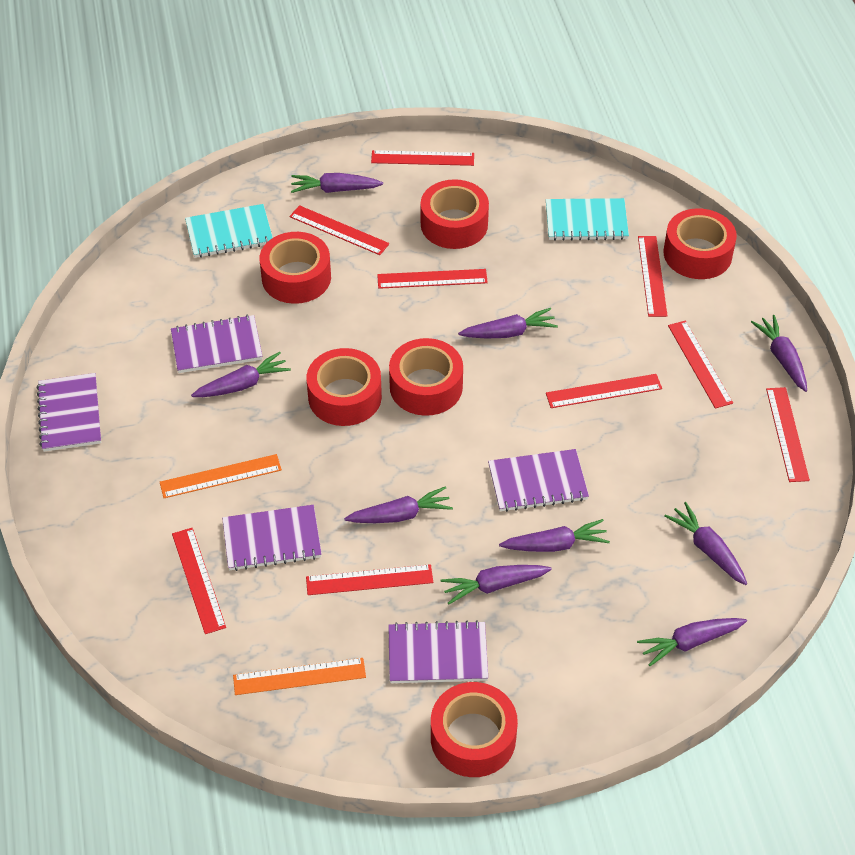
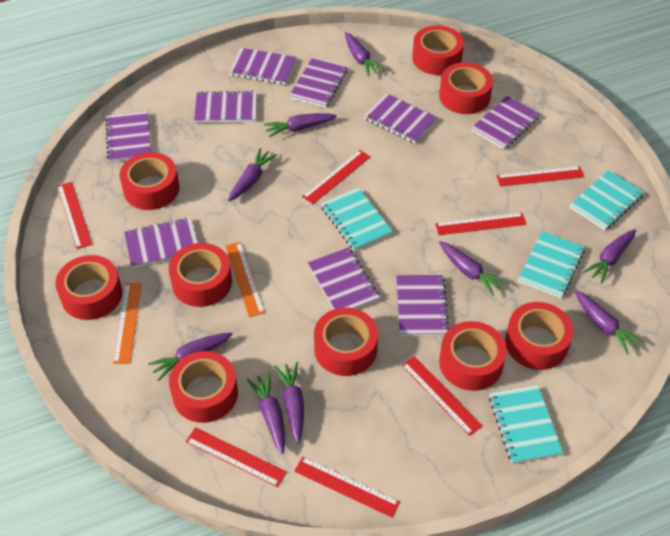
purple notebook: [37,373,101,452] [171,315,262,373] [222,505,322,571] [388,620,488,683] [488,449,589,512] = 5 -> [105,111,151,162] [124,217,198,268] [194,91,257,123] [229,48,296,85] [289,58,348,108] [308,247,380,309] [364,93,437,143] [396,275,449,336] [471,96,540,149] = 9
red ruler: [172,528,226,634] [290,205,389,255] [306,564,433,595] [371,150,474,166] [377,269,488,289] [546,374,662,408] [638,236,668,317] [668,321,733,409] [766,387,810,482] = 9 -> [57,182,92,249] [186,427,287,487] [294,456,400,517] [302,150,370,204] [401,356,483,436] [435,213,526,235] [497,166,584,187] = 7
red tape: [260,232,331,304] [307,348,382,426] [389,338,463,416] [421,179,489,249] [431,682,518,777] [663,208,737,279] = 6 -> [55,255,122,320] [120,152,179,210] [169,243,232,307] [169,351,238,423] [314,308,378,376] [412,25,464,75] [439,62,493,114] [439,321,507,391] [505,302,574,370] = 9
turquoise notebook: [185,204,273,258] [546,198,629,241] = 2 -> [321,188,393,251] [489,385,563,464] [518,231,585,298] [569,170,644,230] = 4

